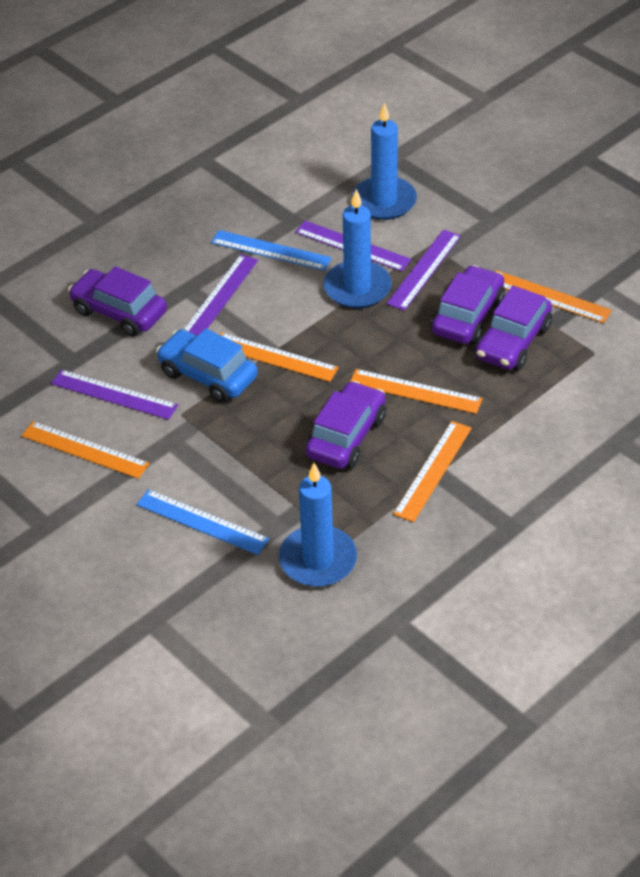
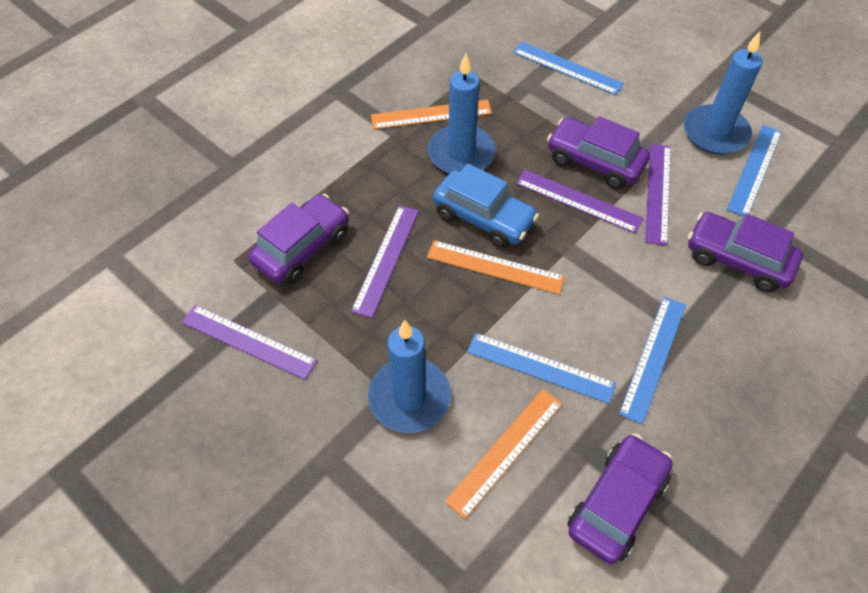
blue ruler: [136,489,269,555] [211,230,332,271] = 2 -> [467,333,616,404] [513,42,624,95] [619,297,686,424] [727,125,782,217] = 4
orange ruler: [22,421,150,479] [219,333,339,382] [350,369,483,414] [393,421,472,522] [495,270,612,323] = 5 -> [371,99,492,129] [427,240,565,294] [445,389,562,519] = 3

